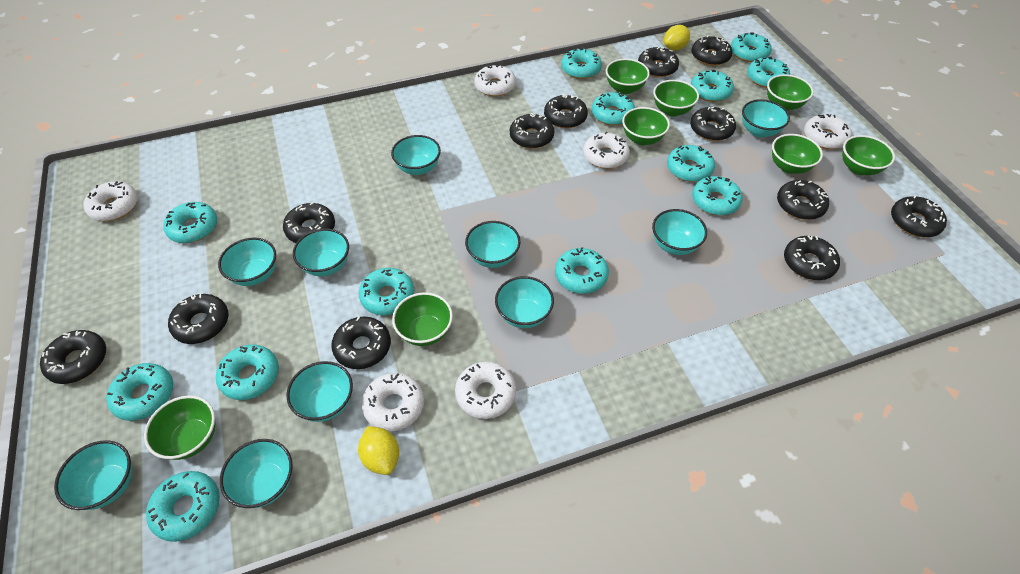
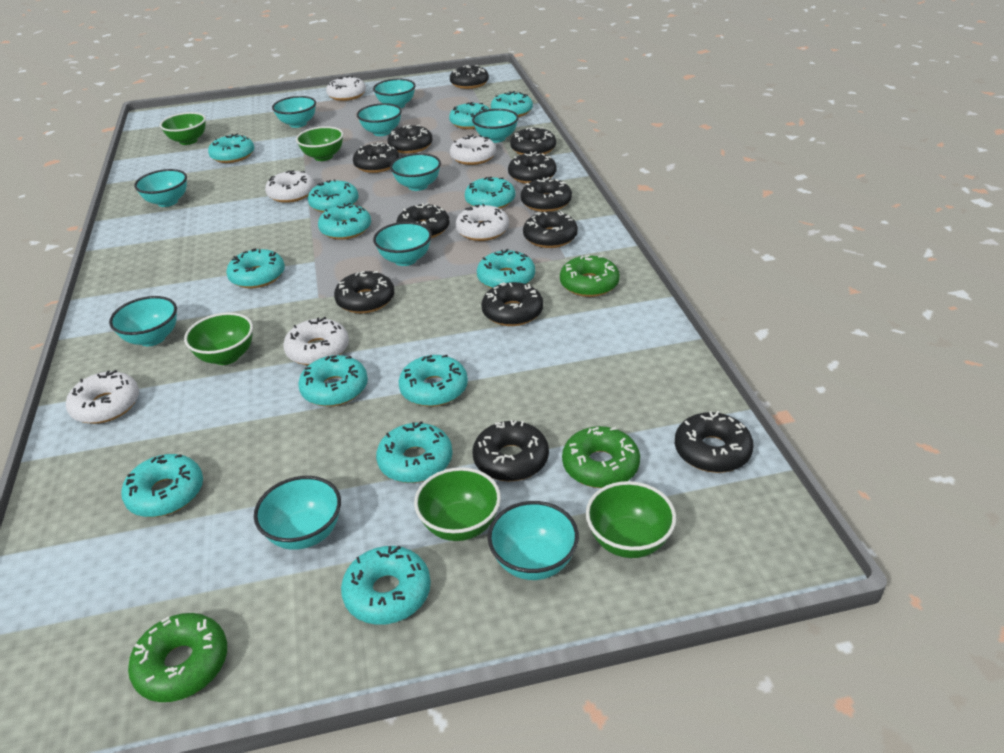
green bowl: [144,395,216,460] [392,292,453,346] [606,59,650,94] [622,107,670,145] [653,80,699,116] [767,74,814,111] [772,134,823,174] [842,135,895,175] = 8 -> [160,112,206,145] [184,312,253,365] [296,126,343,161] [414,467,501,541] [586,481,676,558] = 5
green donut: none = 0 -> [128,613,227,702] [560,255,620,297] [562,426,640,488] = 3
yellow lemon: [358,426,399,475] [664,25,690,50] = 2 -> none = 0

